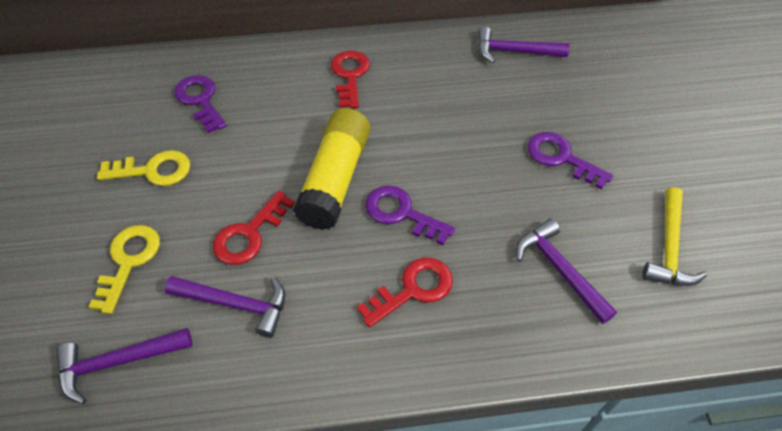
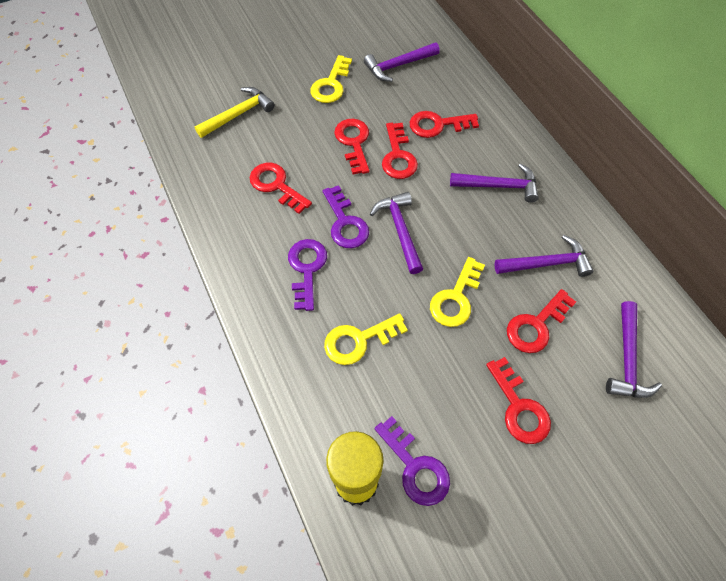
purple hammer: [56,328,192,404] [165,276,285,338] [478,27,570,63] [516,219,617,324] = 4 -> [364,42,440,82] [370,192,423,274] [450,163,539,203] [495,235,593,277] [606,301,662,398] = 5
red key: [213,191,295,265] [331,51,370,108] [357,258,453,328] = 3 -> [250,163,312,214] [334,119,370,174] [382,123,418,179] [410,111,479,138] [486,357,551,444] [507,289,576,353] = 6
yellow key: [89,225,160,314] [97,150,190,186] = 2 -> [310,55,352,103] [324,314,408,365] [430,257,485,327] = 3

